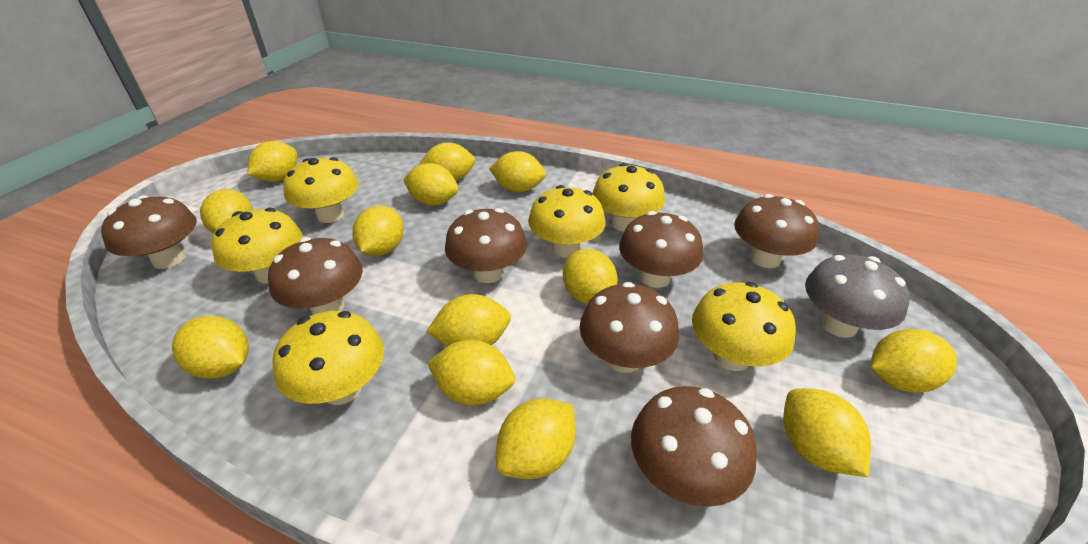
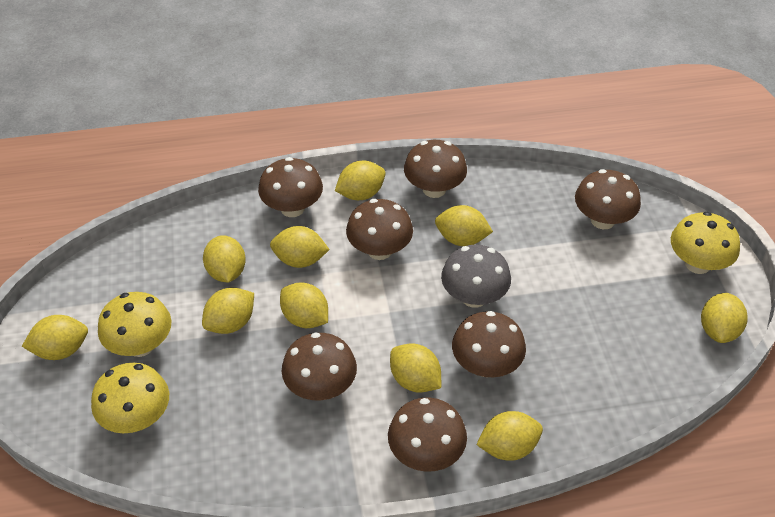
yellow lemon: [172,316,249,379] [200,189,253,234] [248,141,297,182] [352,206,404,256] [403,163,458,206] [419,142,475,181] [426,294,511,346] [427,340,515,405] [489,151,546,192] [496,398,576,479] [563,249,618,304] [783,389,871,477] [871,329,957,393] = 13 -> [22,315,88,360] [202,288,254,334] [203,235,246,283] [270,226,330,268] [280,283,328,328] [335,161,386,200] [390,343,441,393] [435,205,493,246] [476,411,543,461] [701,293,748,343] = 10
yellow mushroom: [211,208,303,283] [272,311,384,405] [283,157,359,223] [528,185,606,257] [592,163,665,232] [692,282,796,371] = 6 -> [91,363,169,433] [98,292,172,357] [671,212,740,274] = 3

